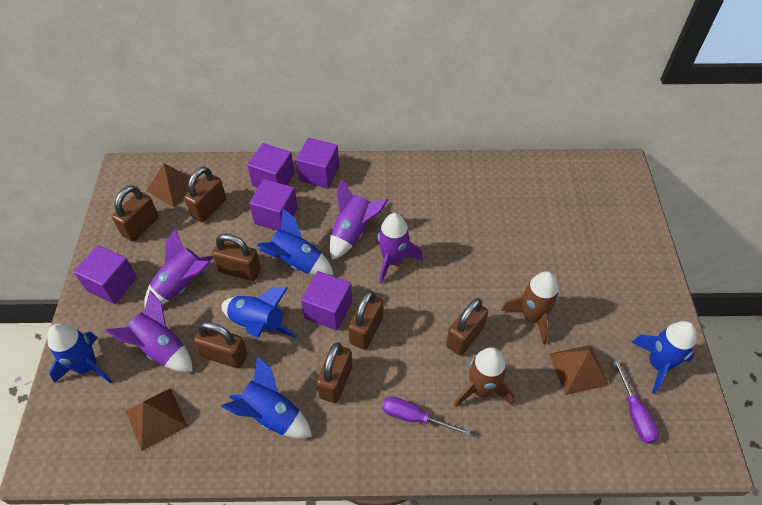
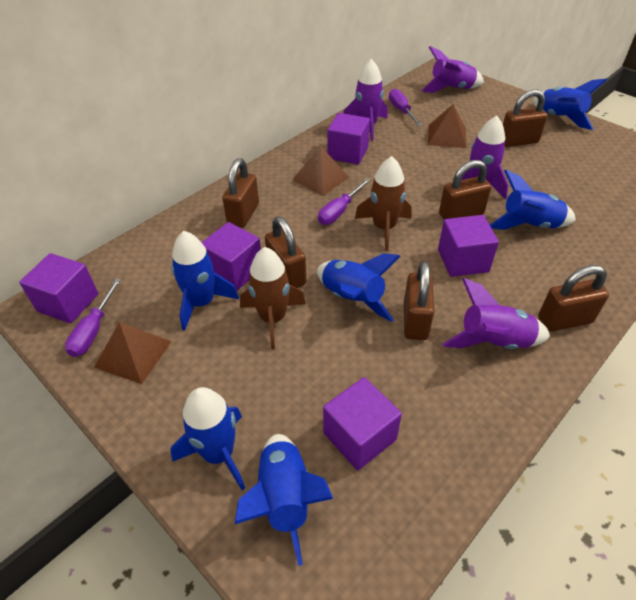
blue rocket: [47,323,113,384] [221,287,297,338] [221,356,312,438] [257,209,334,275] [632,321,697,394] = 5 -> [171,231,239,331] [171,387,245,490] [234,434,333,566] [317,253,401,322] [490,170,576,230] [532,79,607,130] = 6
brown padlock: [112,185,159,242] [184,167,226,222] [194,321,248,369] [212,234,261,281] [316,342,352,403] [348,290,383,350] [446,298,488,355] = 7 -> [222,158,259,228] [265,217,306,288] [404,261,434,340] [439,160,491,219] [503,89,548,147] [538,265,609,332] = 6
purple screwdriver: [382,396,470,436] [613,359,659,444] = 2 -> [65,278,121,357] [318,178,370,225] [389,89,422,126] = 3

